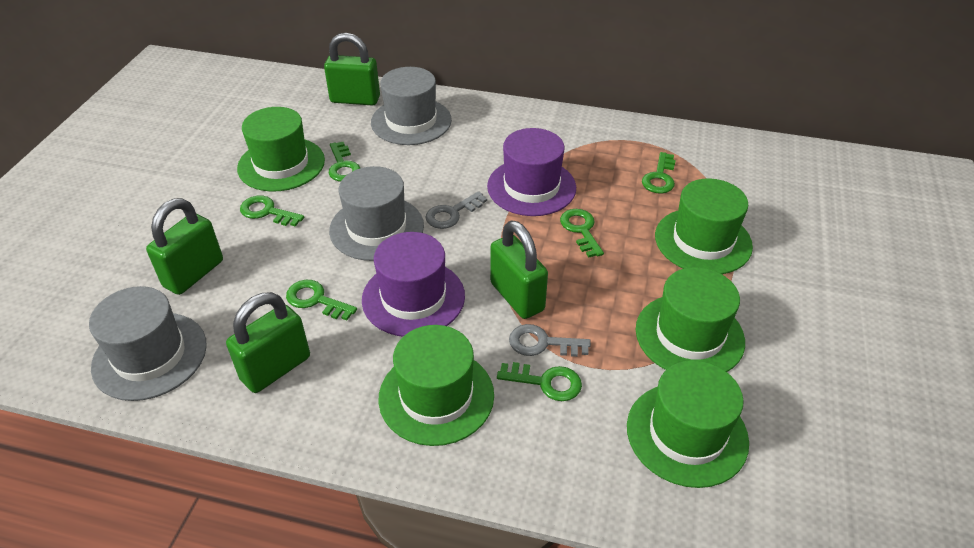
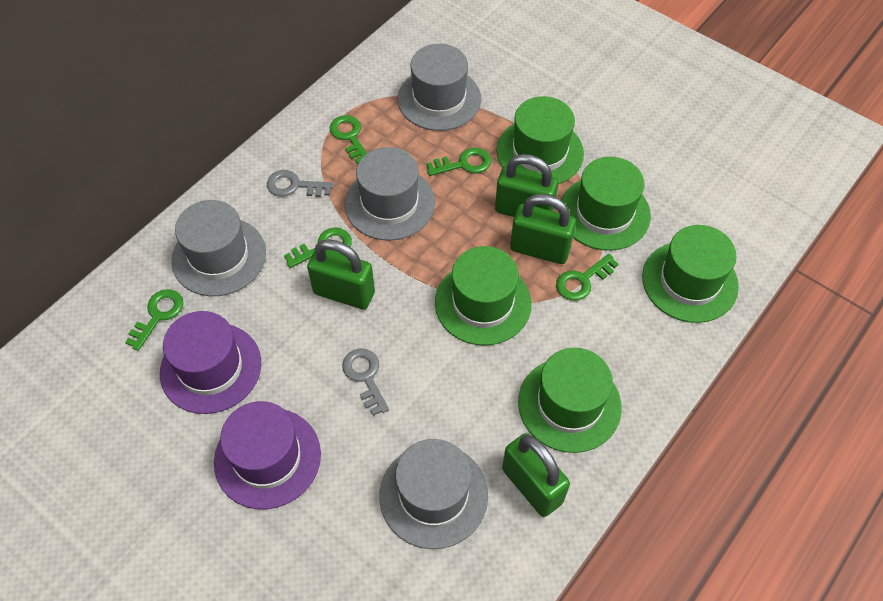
green key: [240,196,304,227] [286,280,357,321] [329,142,360,182] [497,362,582,401] [560,209,604,258] [642,152,676,194] = 6 -> [125,289,183,351] [284,228,352,268] [330,115,367,164] [426,148,491,176] [556,254,618,301] = 5
grey hat: [89,286,207,401] [329,166,424,261] [371,67,452,145] = 3 -> [171,200,266,296] [345,147,435,241] [379,439,488,549] [398,44,481,131] = 4

